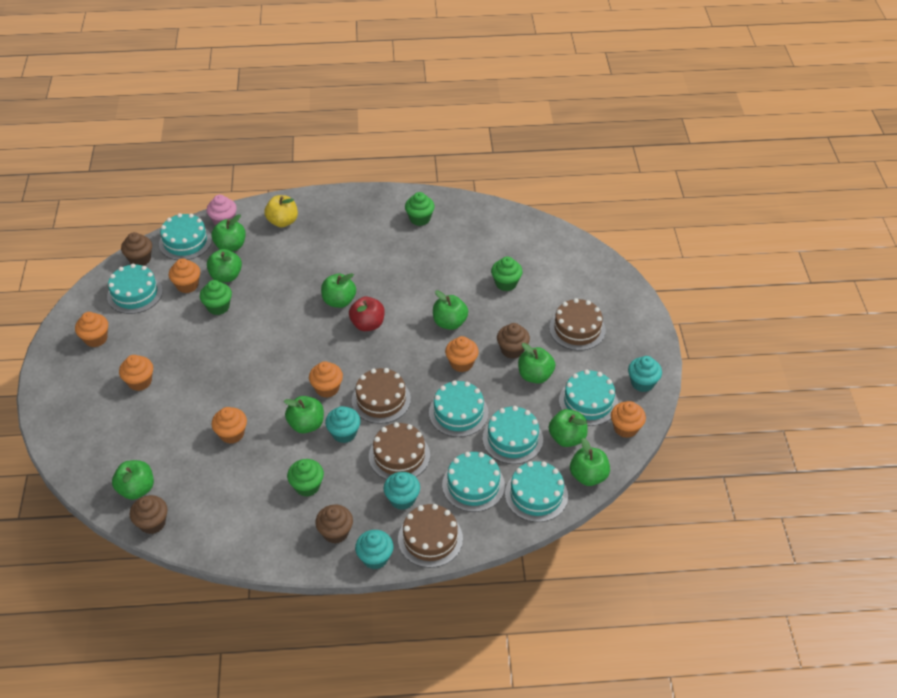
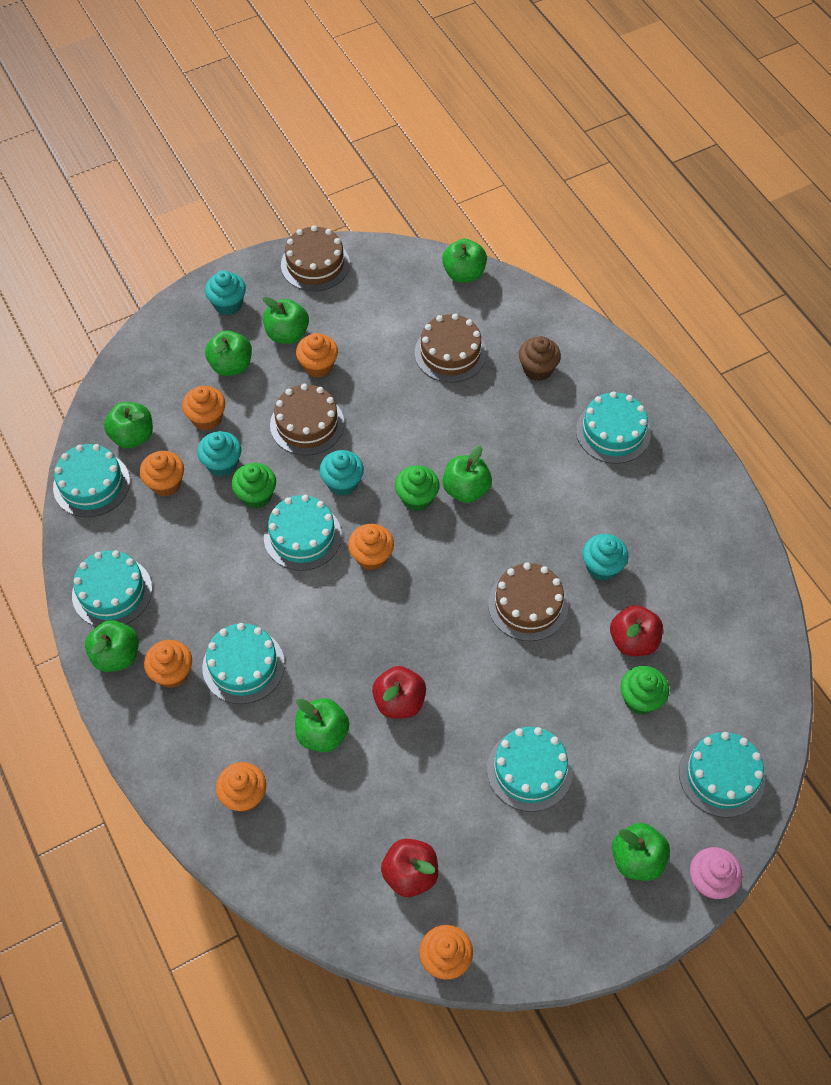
brown cupcake: [121,232,152,266] [130,495,168,534] [315,505,353,544] [497,323,530,359] = 4 -> [519,336,561,381] = 1
green apple: [112,460,154,500] [207,249,242,282] [211,214,246,252] [284,396,324,433] [321,273,356,308] [433,290,468,330] [518,343,555,384] [549,409,588,447] [570,438,610,486] = 9 -> [85,620,139,672] [104,402,153,449] [205,330,252,376] [262,297,309,344] [295,698,349,752] [442,239,487,283] [442,445,492,503] [612,823,670,881] = 8
green cupcake: [200,280,232,315] [287,459,324,497] [405,192,435,226] [491,257,523,291] = 4 -> [232,463,276,509] [395,465,440,511] [620,666,669,714] = 3
red apple: [349,297,385,331] = 1 -> [372,666,426,719] [381,839,438,897] [610,605,663,656] = 3
yellow apple: [264,195,298,227] = 1 -> none = 0

